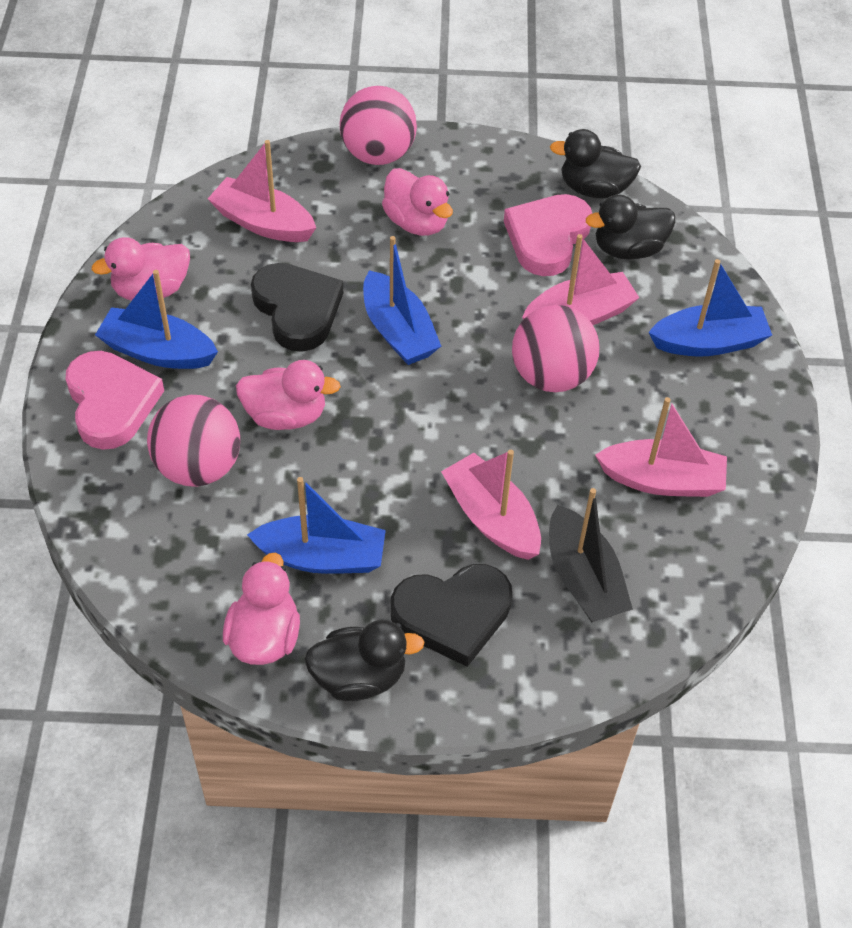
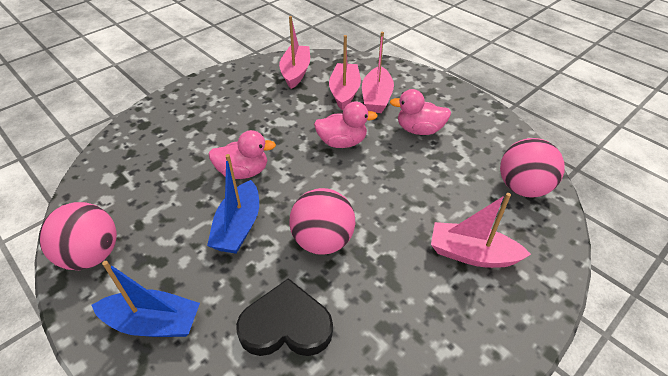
black boat: [549,488,633,622] = 1 -> none = 0
black duck: [304,620,424,701] [550,129,641,199] [586,195,675,260] = 3 -> none = 0
black heart: [251,263,343,352] [391,564,512,667] = 2 -> [236,278,333,356] = 1
blue boat: [95,270,218,369] [247,477,386,574] [363,236,441,365] [648,259,772,356] = 4 -> [92,261,200,337] [207,154,259,254] = 2
pink duck: [92,237,190,301] [223,553,300,665] [236,360,341,430] [382,168,453,236] = 4 -> [208,130,276,179] [314,102,378,148] [390,89,451,135] = 3
pink heart: [66,351,164,450] [504,194,592,276] = 2 -> none = 0

